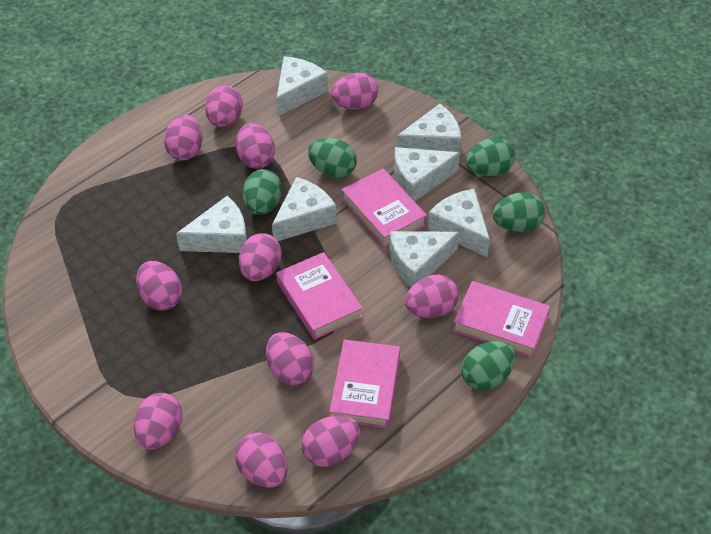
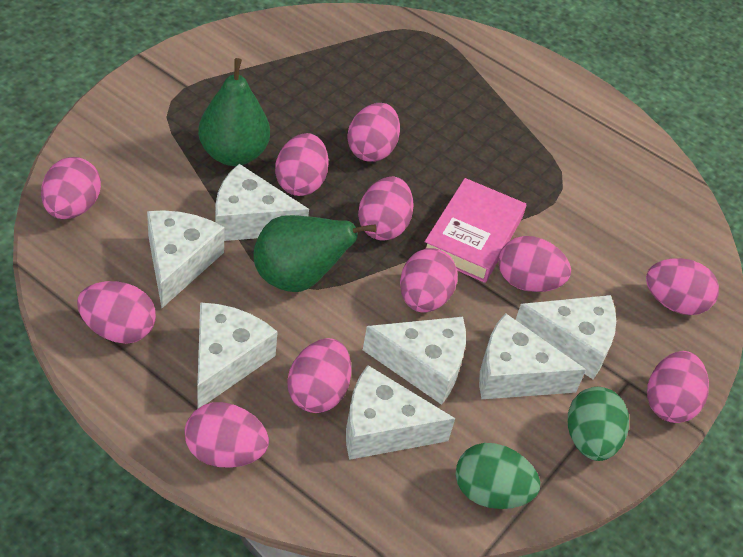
green egg: [242,169,282,215] [308,138,357,179] [461,341,515,391] [466,138,515,177] [493,192,545,233] = 5 -> [456,443,540,509] [568,387,629,461] = 2
green pear: none = 0 -> [198,58,270,166] [253,215,376,292] = 2
pink book: [276,252,363,340] [329,339,400,429] [341,169,427,247] [453,281,550,358] = 4 -> [425,178,526,283] = 1

